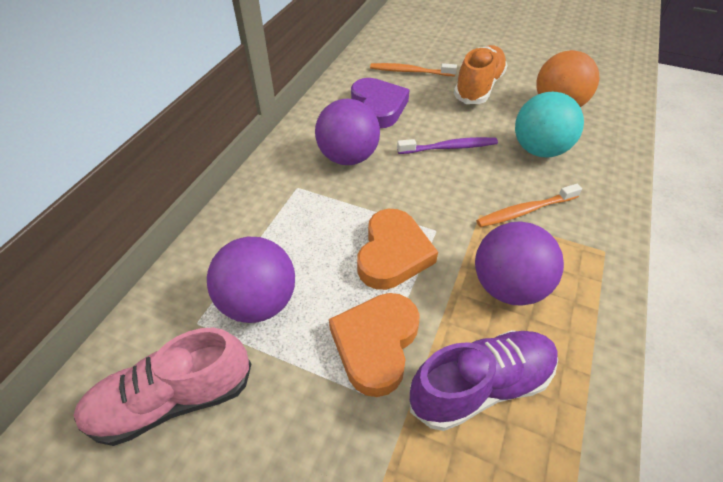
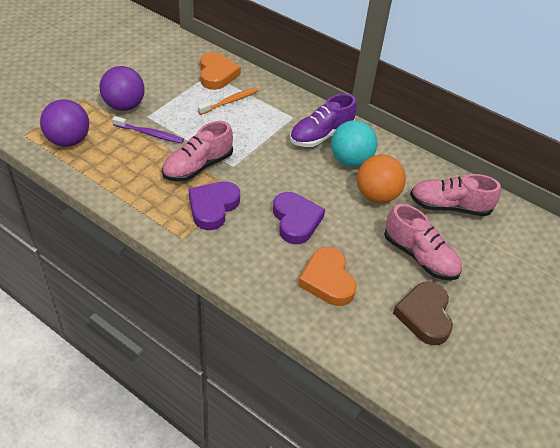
brown heart: none = 0 -> [393,282,453,345] = 1
orange shoe: [454,45,508,104] = 1 -> none = 0
orange toothbrush: [370,63,457,76] [476,184,582,227] = 2 -> [198,87,259,115] = 1
pink shoe: [74,328,251,446] = 1 -> [162,121,233,182] [384,204,462,280] [410,174,501,216] = 3
purple ball: [207,237,295,323] [315,98,380,165] [475,221,564,306] = 3 -> [40,99,89,147] [99,66,145,111] = 2
purple heart: [351,78,409,128] = 1 -> [189,181,240,230] [273,192,325,244] = 2

